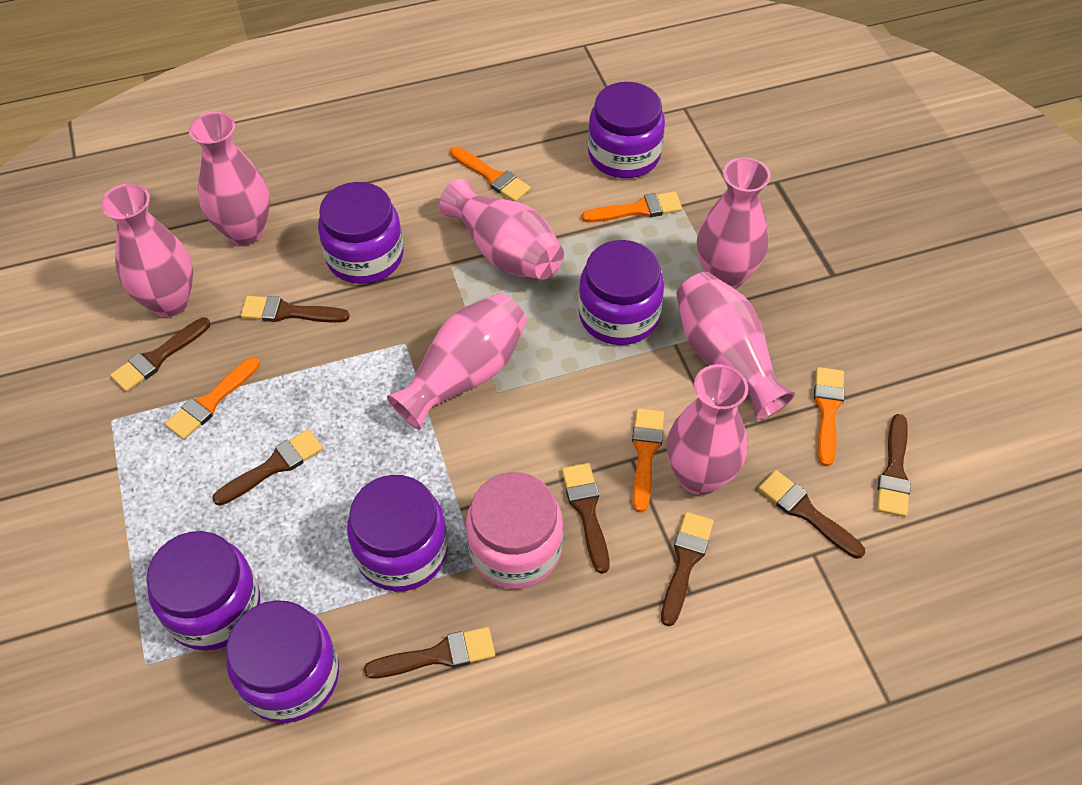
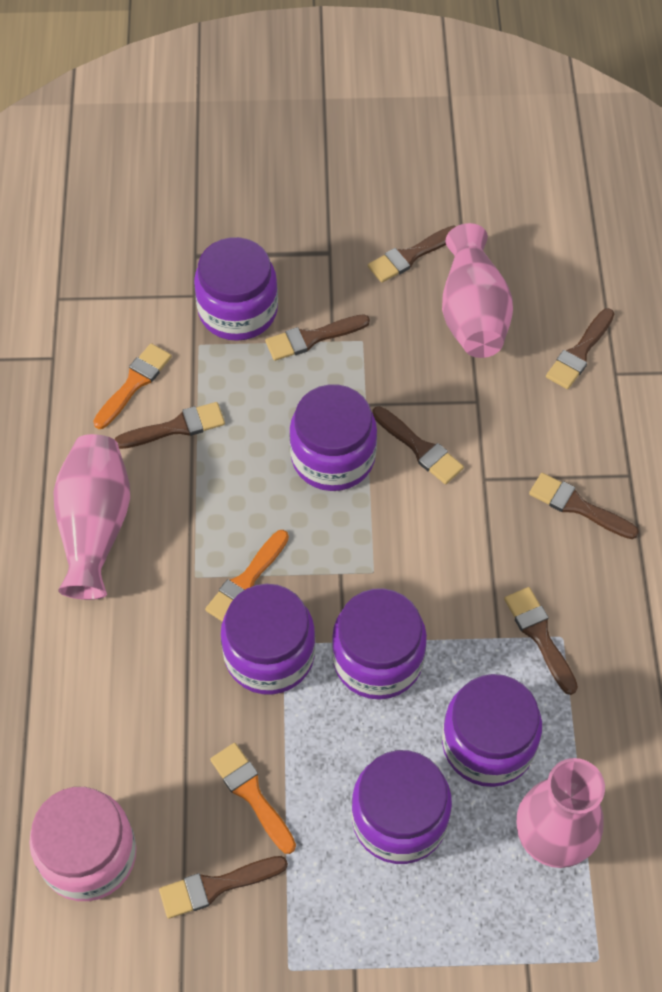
orange brush: [165,357,260,440] [450,146,531,202] [582,191,682,222] [632,408,664,513] [814,367,845,467] = 5 -> [93,343,172,429] [205,530,289,622] [210,743,296,854] = 3
pink vase: [101,183,193,317] [189,112,270,245] [387,293,527,430] [439,179,564,280] [667,364,748,495] [676,272,795,420] [697,157,771,289] = 7 -> [53,434,130,600] [442,223,513,358] [517,758,605,868] = 3

